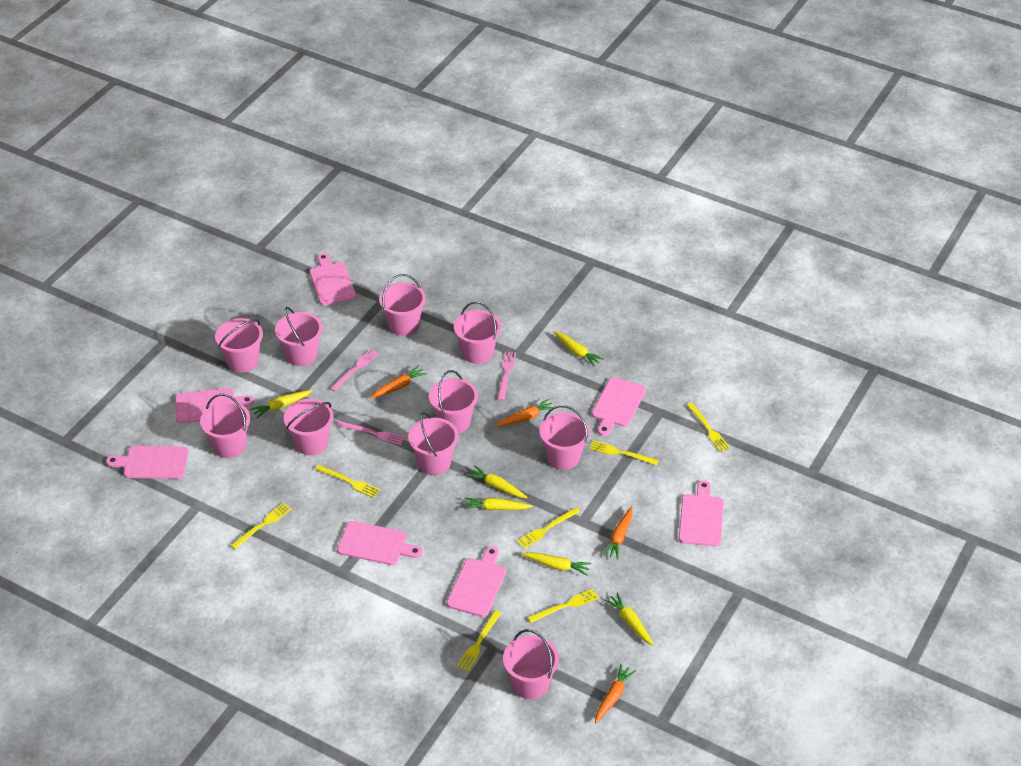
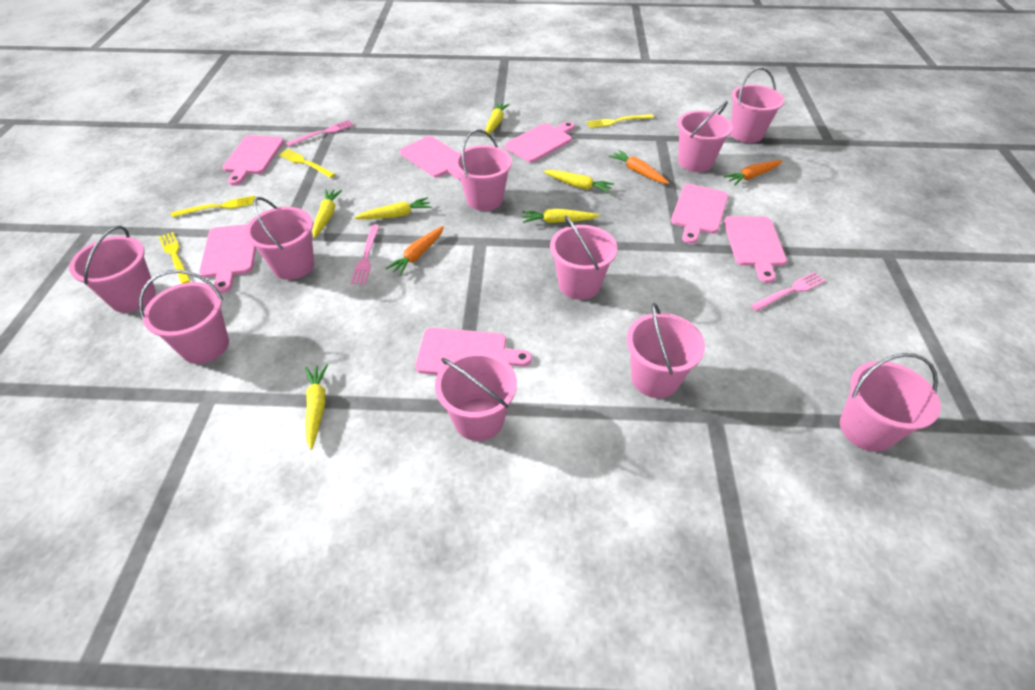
orange carrot: [370,366,427,399] [496,398,553,427] [595,664,636,723] [603,507,633,560] = 4 -> [386,226,444,276] [609,150,669,184] [724,160,783,186] = 3
yellow fork: [231,503,292,549] [315,465,380,498] [457,610,501,672] [517,507,580,549] [527,589,599,623] [589,440,659,465] [687,402,730,452] = 7 -> [159,232,191,284] [171,195,255,217] [279,149,335,178] [587,114,654,128] = 4

